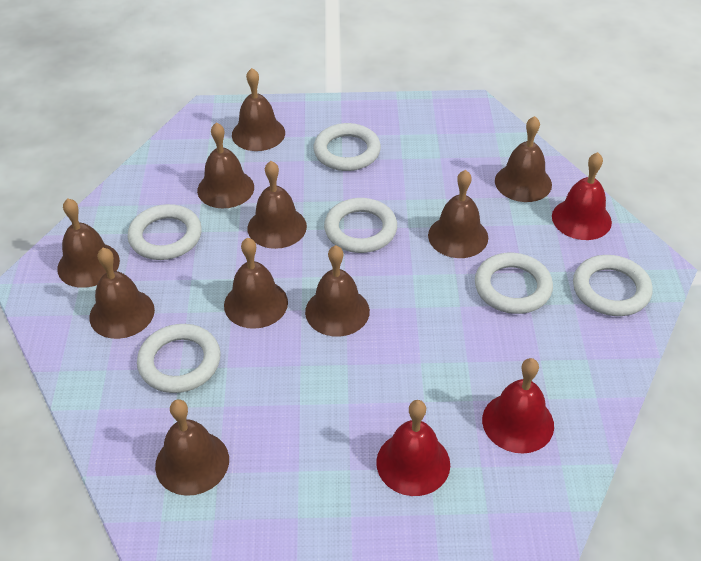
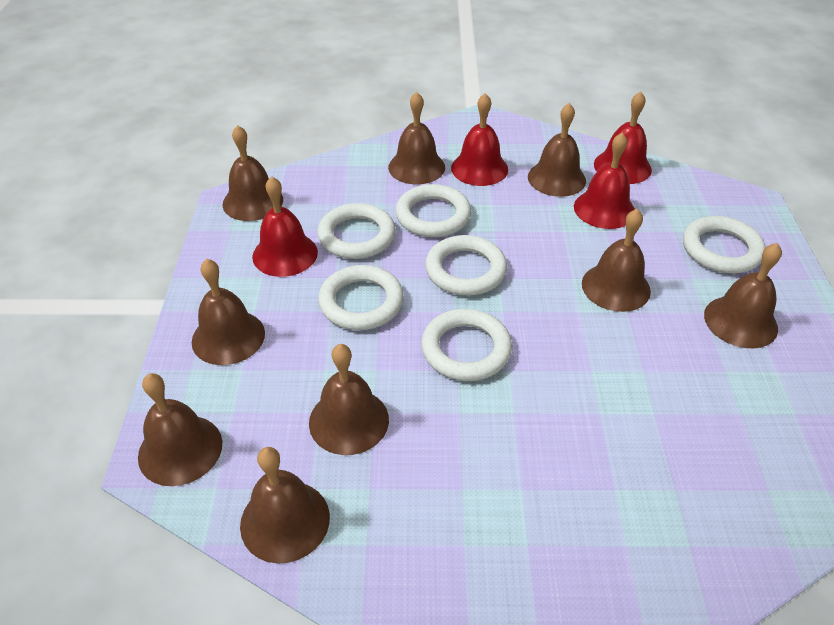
brown bell: [57,199,120,288] [89,248,155,339] [155,399,229,496] [197,122,254,208] [224,238,288,329] [232,68,285,151] [247,161,307,249] [305,245,370,337] [428,170,488,258] [495,116,552,202] = 10 -> [138,373,222,486] [192,259,265,365] [223,125,283,221] [240,447,330,564] [309,344,389,455] [388,92,445,184] [528,103,586,197] [582,209,651,312] [704,243,782,348] = 9
red bell: [376,400,450,496] [482,358,554,454] [552,152,612,240] = 3 -> [252,176,318,277] [451,93,508,186] [574,132,635,229] [594,92,652,184] = 4

